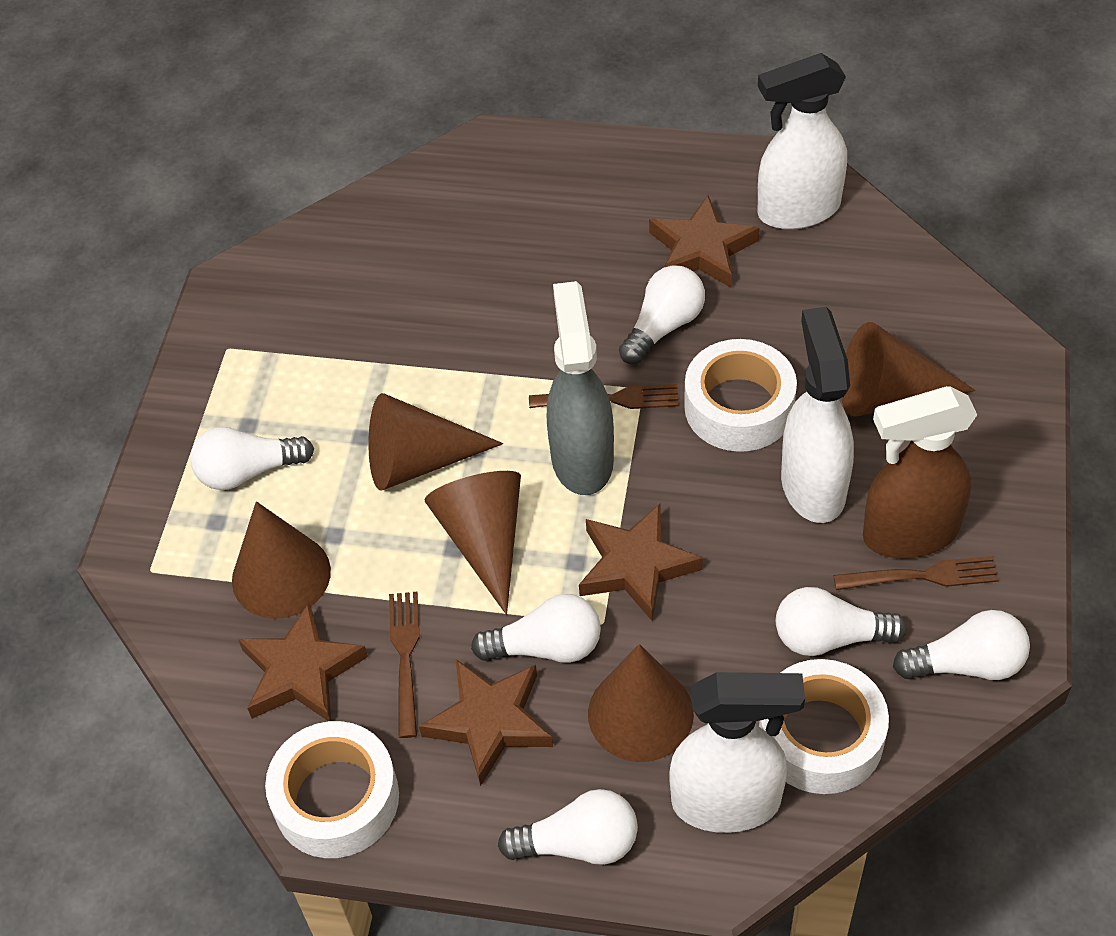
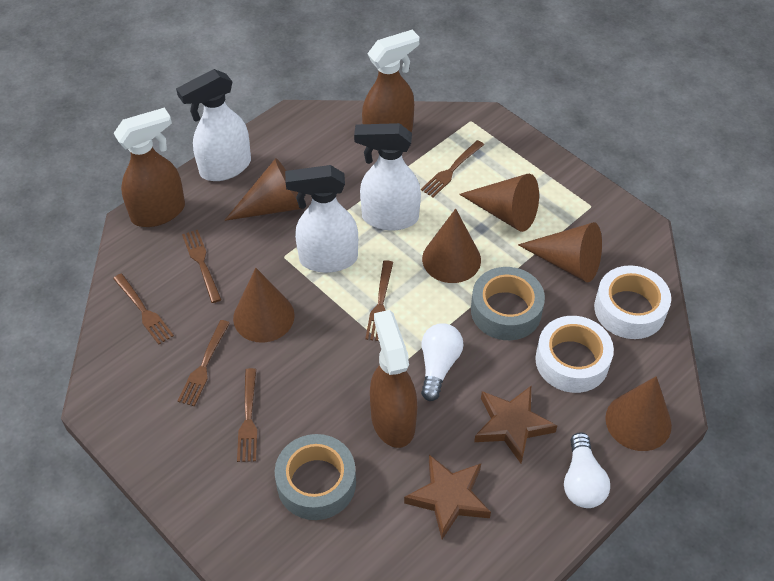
brown cone: [232,501,331,619] [368,393,503,490] [425,471,521,615] [588,644,694,762] [841,322,976,417] = 5 -> [224,158,301,221] [233,268,295,343] [422,209,481,283] [459,174,539,232] [518,222,602,282] [605,376,672,451] = 6
brown fork: [389,592,420,738] [529,384,679,409] [833,556,999,590] = 3 -> [113,274,174,345] [178,320,230,406] [182,230,222,303] [237,368,258,462] [365,260,393,341] [421,140,484,197] = 6
brown spray bottle: [863,386,977,559] = 1 -> [114,107,185,227] [362,30,420,132] [370,310,417,448] = 3
brown star: [238,603,368,721] [419,659,553,786] [579,504,703,621] [649,195,759,288] = 4 -> [404,455,491,539] [474,386,558,463] = 2
grey spray bottle: [547,281,614,495] = 1 -> none = 0
grey tape: none = 0 -> [275,434,356,520] [471,267,545,340] = 2
white light bulb: [190,427,314,490] [471,594,601,663] [498,789,638,865] [619,265,705,364] [776,587,907,656] [893,610,1030,680] = 6 -> [421,323,463,401] [564,432,610,508] = 2
white tape: [265,721,399,858] [684,339,797,452] [759,659,889,794] = 3 -> [535,316,614,393] [594,265,671,339] = 2

